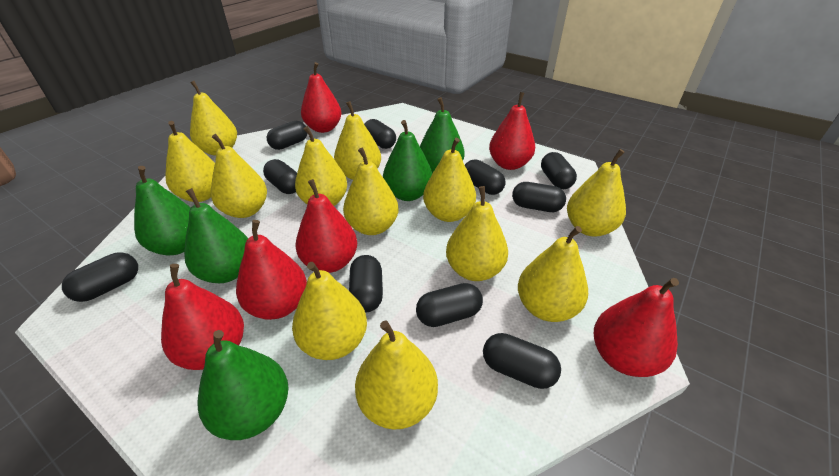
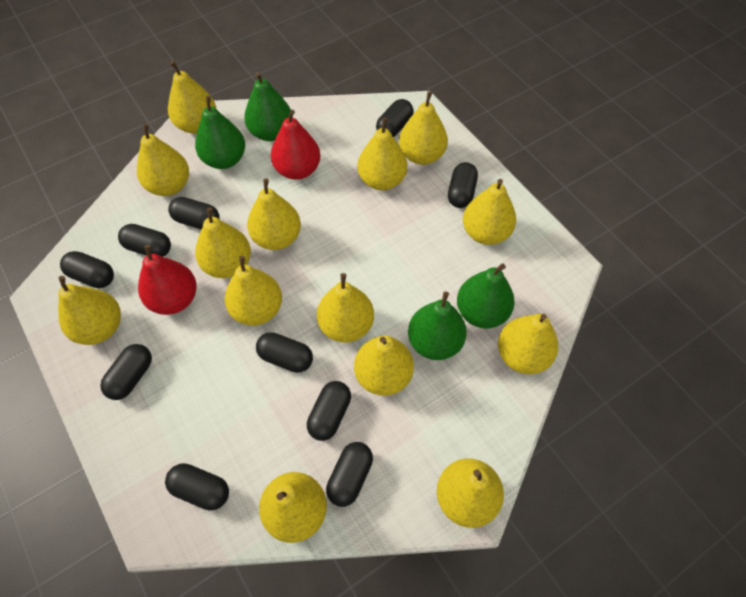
green pear: [134,166,191,255] [184,188,248,283] [197,330,289,440] [383,120,432,201] [420,97,465,174] = 5 -> [195,96,245,169] [244,72,291,141] [408,292,467,360] [457,264,515,329] = 4
red pear: [161,264,244,370] [236,220,307,320] [296,179,357,273] [301,62,341,133] [489,92,535,170] [594,278,679,377] = 6 -> [138,245,196,315] [271,110,321,180] = 2
yellow pear: [165,121,215,202] [190,81,237,156] [211,134,267,218] [292,262,367,360] [295,126,347,206] [334,101,381,180] [343,148,398,235] [355,320,438,430] [423,138,476,222] [446,186,508,281] [518,226,588,322] [567,149,626,236] = 12 -> [58,276,121,345] [137,123,189,196] [168,61,216,134] [195,207,251,278] [225,256,282,326] [247,178,301,250] [259,472,327,543] [317,273,374,343] [354,335,414,396] [358,117,407,190] [399,91,448,165] [437,458,504,528] [463,179,516,245] [498,314,558,374] = 14

